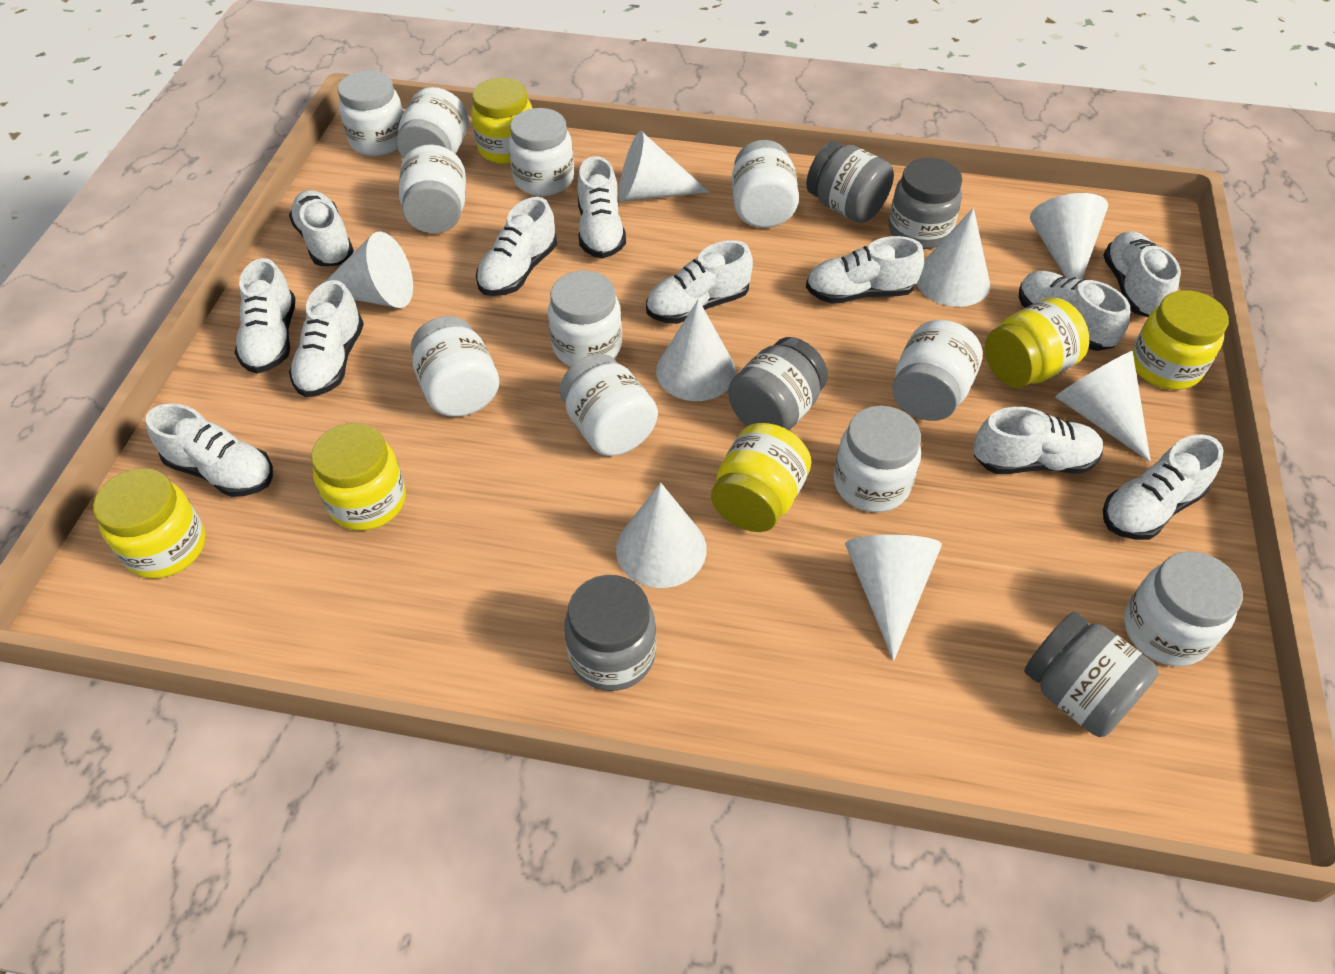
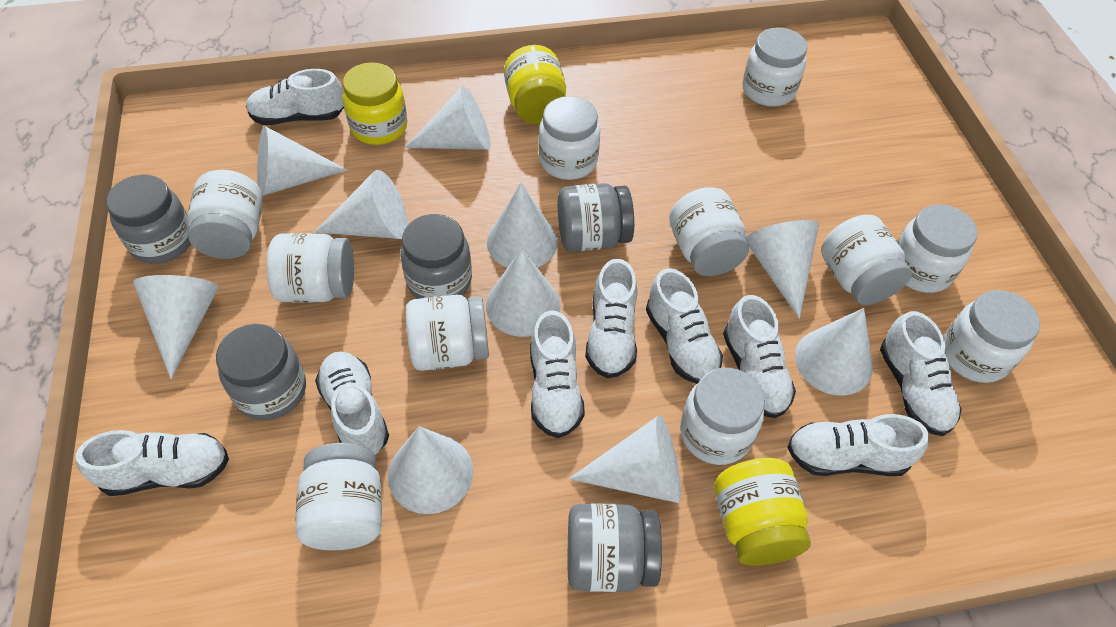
white cone: [325,232,413,308] [616,483,707,588] [619,131,709,201] [656,299,736,401] [845,535,942,661] [916,208,990,307] [1030,193,1108,280] [1055,351,1151,462] = 8 -> [133,275,219,379] [257,126,347,196] [314,170,408,239] [388,426,473,514] [404,86,491,150] [486,249,560,337] [487,183,558,268] [569,415,681,503] [746,220,819,319] [795,308,873,396] = 10
white shoe: [146,403,273,497] [234,258,295,374] [289,190,354,266] [289,280,364,397] [476,197,557,296] [577,156,626,258] [646,240,753,324] [806,236,924,304] [973,407,1103,474] [1019,271,1130,351] [1103,231,1180,317] [1103,434,1223,540] = 12 -> [76,430,229,496] [246,69,344,125] [315,352,389,455] [530,310,585,438] [585,259,638,378] [646,268,723,384] [723,295,796,418] [788,414,929,476] [880,311,962,436] = 9
yellow jar: [93,468,206,579] [311,423,406,531] [471,78,532,164] [711,423,811,532] [985,298,1089,388] [1132,290,1229,390] = 6 -> [343,62,407,145] [504,45,566,125] [714,458,811,566] = 3

